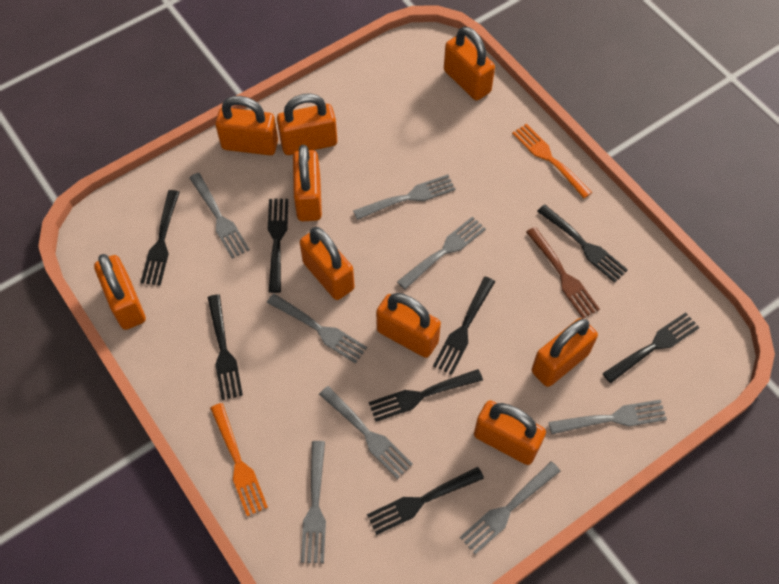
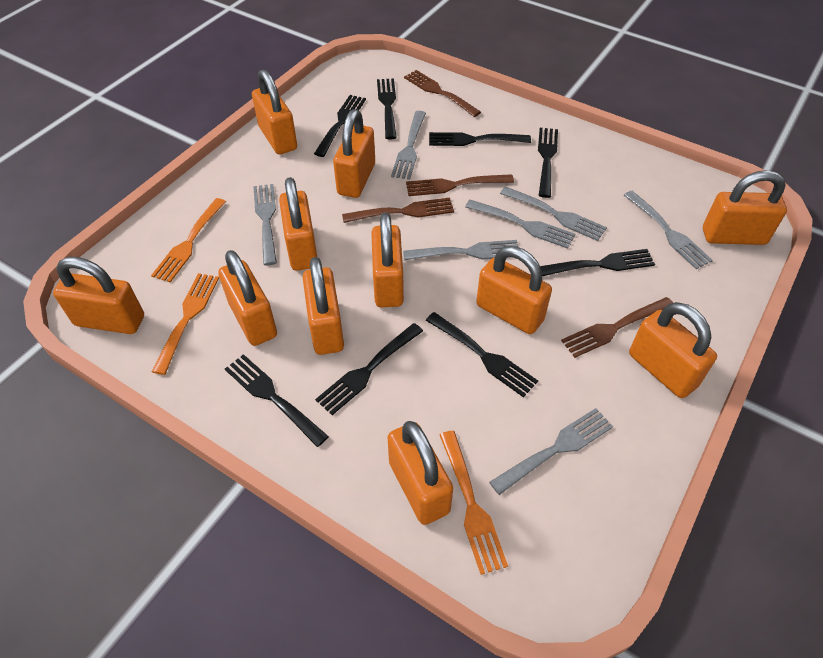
brown fork: [526,227,600,319] = 1 -> [342,197,454,223] [404,70,481,117] [406,174,514,196] [561,297,673,358] = 4
grey fork: [189,173,250,259] [267,294,367,364] [301,441,326,563] [319,386,413,479] [353,175,456,220] [397,216,486,290] [460,461,560,554] [549,400,667,434] = 8 -> [253,184,277,265] [391,111,426,180] [403,240,519,260] [465,200,575,249] [489,408,613,495] [500,186,607,241] [624,191,713,269] = 7
orange fork: [210,403,268,516] [512,124,592,198] = 2 -> [151,198,226,282] [152,273,219,375] [440,430,508,575] = 3
orange padlock: [94,254,146,330] [215,96,278,155] [277,93,337,155] [293,145,322,221] [300,227,354,300] [376,293,441,358] [444,27,495,101] [474,400,546,465] [532,318,598,387] = 9 -> [53,257,144,334] [218,250,277,346] [252,69,297,155] [279,177,318,271] [302,257,344,355] [333,109,375,198] [371,212,404,307] [387,421,453,525] [476,246,552,334] [629,302,717,398] [703,170,787,245] = 11

